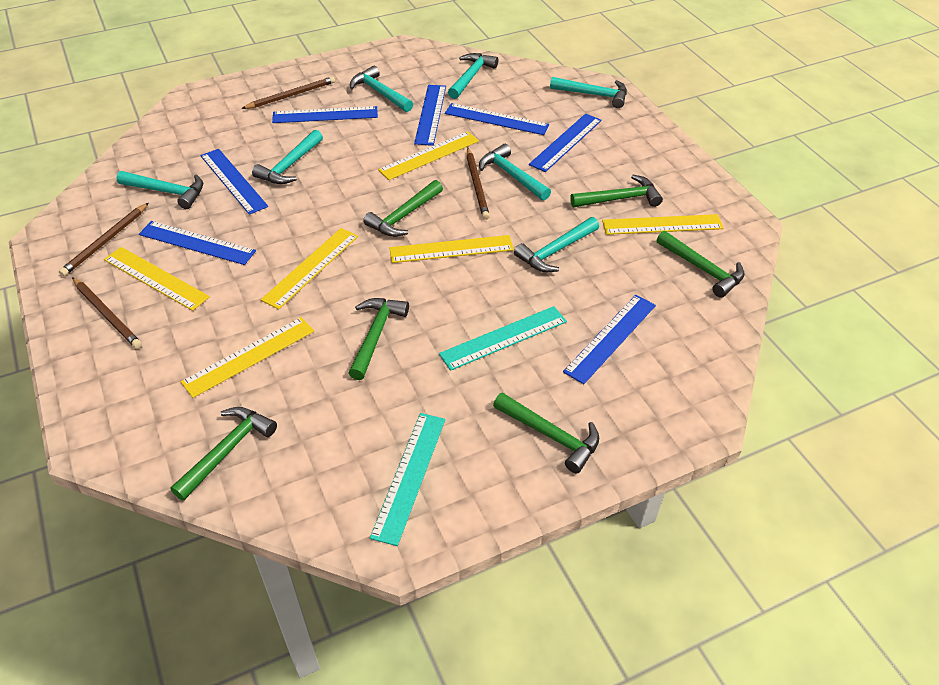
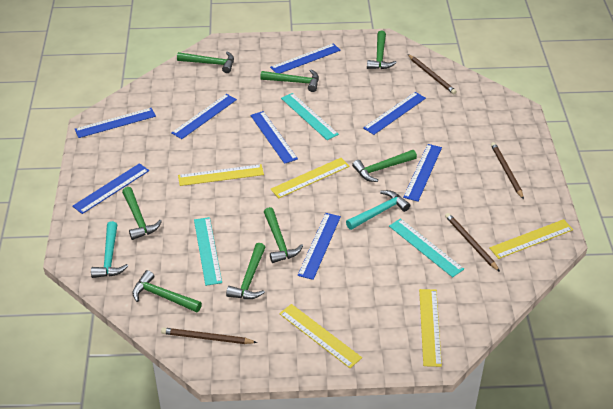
blue ruler: [139,221,256,265] [200,149,268,215] [272,106,378,123] [414,85,446,146] [445,103,549,135] [529,114,602,172] [563,295,656,384] = 7 -> [72,163,149,214] [75,108,156,138] [171,94,237,139] [250,111,298,164] [270,43,341,73] [298,213,341,280] [363,92,426,135] [403,144,442,202] = 8
green hammer: [170,407,277,501] [348,298,409,380] [363,180,443,237] [493,392,599,473] [570,175,663,207] [657,231,745,298] = 6 -> [122,187,162,240] [132,270,202,312] [177,51,234,73] [226,243,266,299] [260,70,319,92] [264,207,303,263] [352,150,417,182] [367,30,396,69] = 8
turquoise hammer: [117,171,203,209] [252,130,323,184] [350,66,413,112] [448,53,499,99] [479,144,551,201] [514,217,599,272] [550,77,627,108] = 7 -> [91,221,128,278] [346,190,410,230] = 2
turquoise ruler: [370,413,445,546] [439,306,567,371] = 2 -> [194,217,222,286] [281,93,339,140] [389,218,464,277] = 3
yellow ruler: [104,247,210,311] [181,317,314,398] [261,228,358,310] [378,131,479,180] [389,235,514,263] [602,214,724,235] = 6 -> [178,164,264,186] [270,158,349,198] [279,304,362,368] [419,289,442,367] [489,219,573,259] = 5

